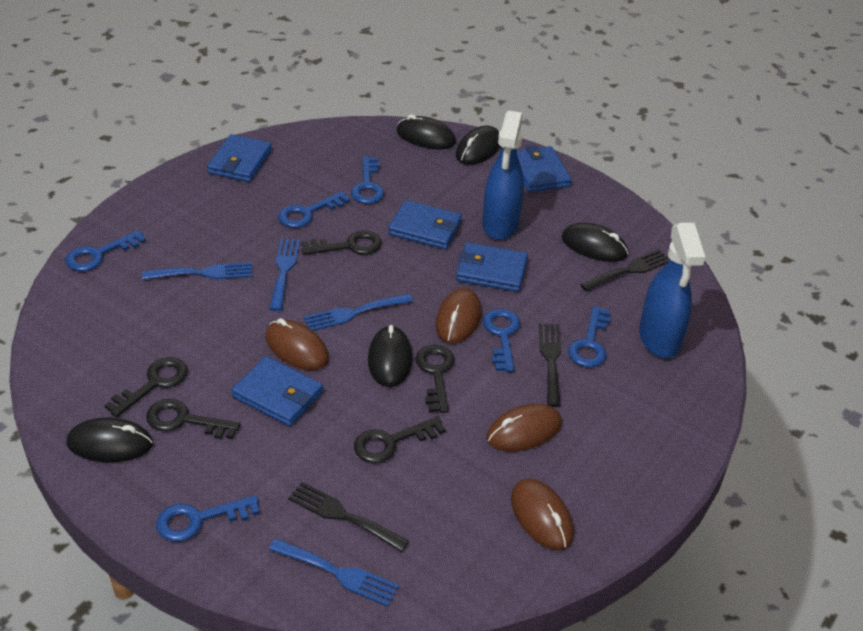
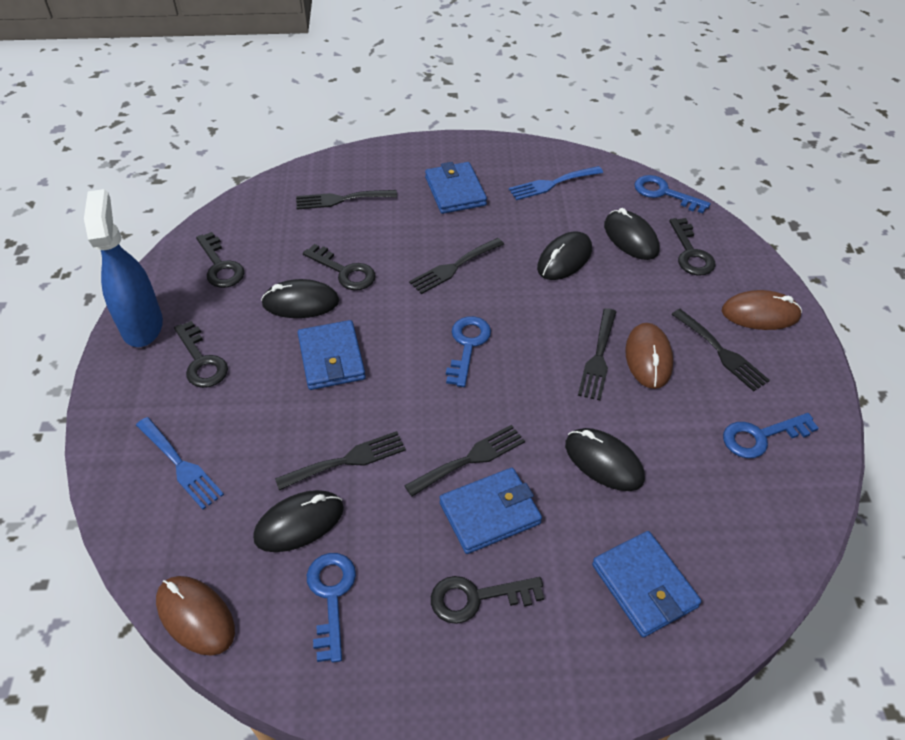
black fork: [288,482,409,552] [539,323,561,407] [580,250,670,292] = 3 -> [275,431,406,490] [296,190,397,210] [404,425,525,497] [409,238,504,294] [578,308,616,401] [671,309,770,391] = 6
blue fork: [142,262,252,280] [269,239,300,311] [269,538,399,607] [304,294,413,331] = 4 -> [136,417,224,509] [509,166,603,200] = 2
blue key: [65,230,146,271] [156,495,260,542] [278,191,350,228] [351,156,384,204] [483,308,520,372] [568,306,611,367] = 6 -> [307,553,356,663] [446,316,491,387] [634,175,711,213] [723,413,819,458] = 4
blue spray bottle: [482,111,524,240] [639,223,705,358] = 2 -> [84,189,163,347] = 1
blue wallet: [207,134,272,182] [232,356,323,426] [388,200,462,249] [456,242,528,292] [517,145,572,192] = 5 -> [298,320,366,390] [425,162,487,214] [439,468,542,554] [592,531,701,637] = 4
brown mouse: [265,318,329,370] [435,288,481,344] [486,403,562,452] [511,478,574,551] = 4 -> [156,576,235,656] [625,323,673,389] [722,290,802,330] = 3

